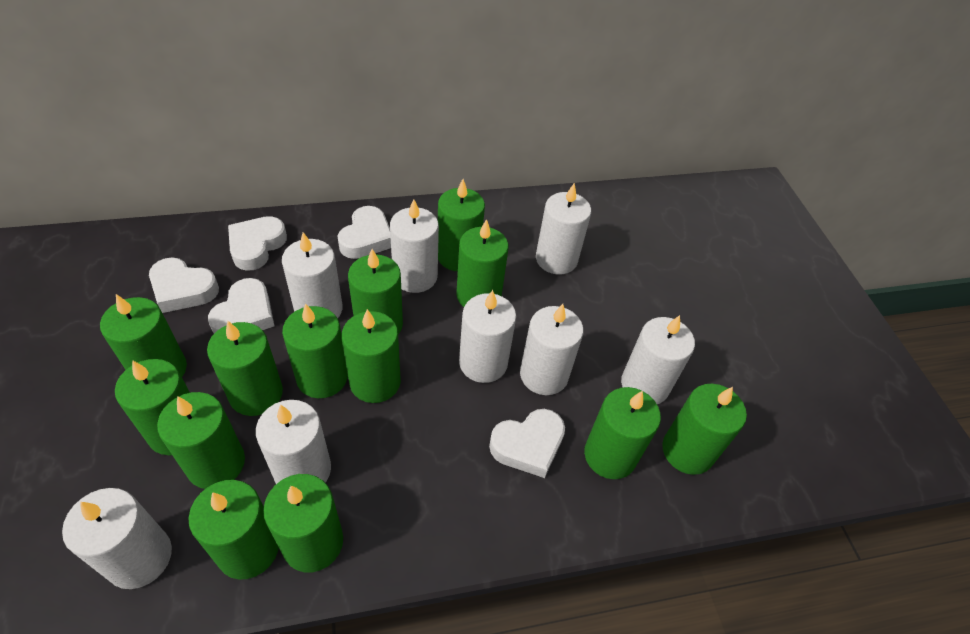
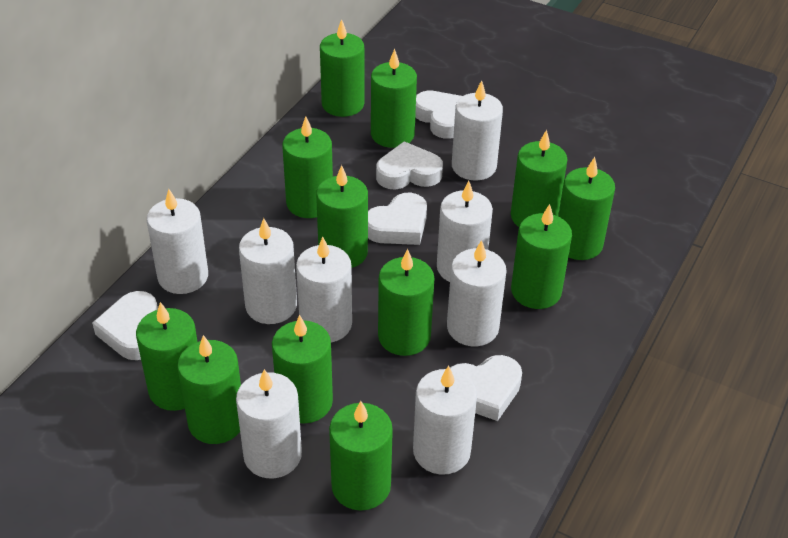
green candle: [100,294,187,377] [115,359,190,456] [157,392,245,489] [188,480,279,580] [207,321,283,416] [263,474,343,572] [282,303,348,398] [341,309,401,403] [348,249,403,334] [438,179,485,271] [456,219,509,307] [584,387,661,479] [662,384,747,475] = 13 -> [136,302,198,411] [177,335,241,444] [272,315,333,423] [282,117,333,218] [316,165,368,268] [320,19,364,117] [329,401,393,511] [371,49,417,148] [378,249,434,356] [511,130,568,227] [511,204,572,309] [558,157,615,260] = 12

